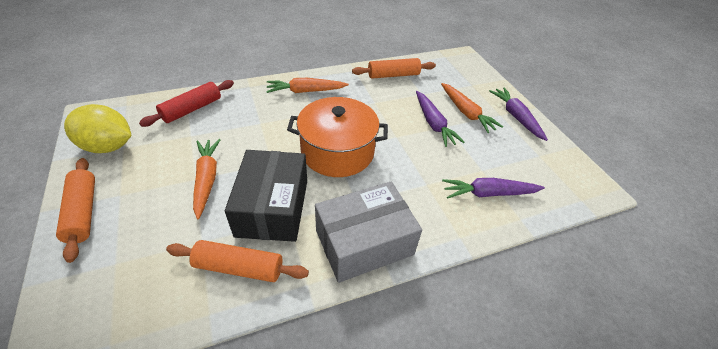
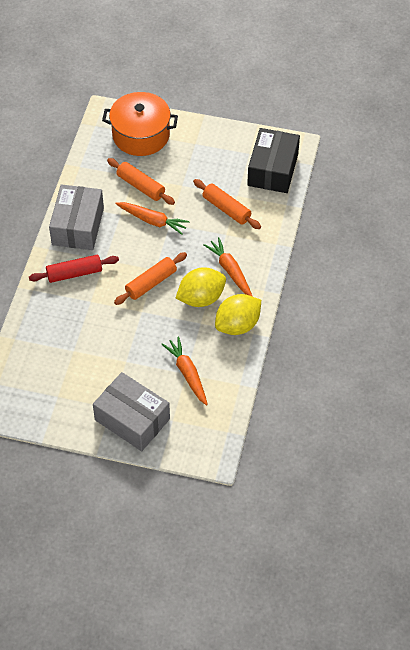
grey box: [315,182,422,283] = 1 -> [49,184,104,250] [93,372,170,451] = 2
purple carrot: [416,91,464,147] [442,178,545,199] [489,88,548,141] = 3 -> none = 0
yellow lemon: [64,104,132,153] = 1 -> [176,267,226,307] [215,294,261,335] = 2

